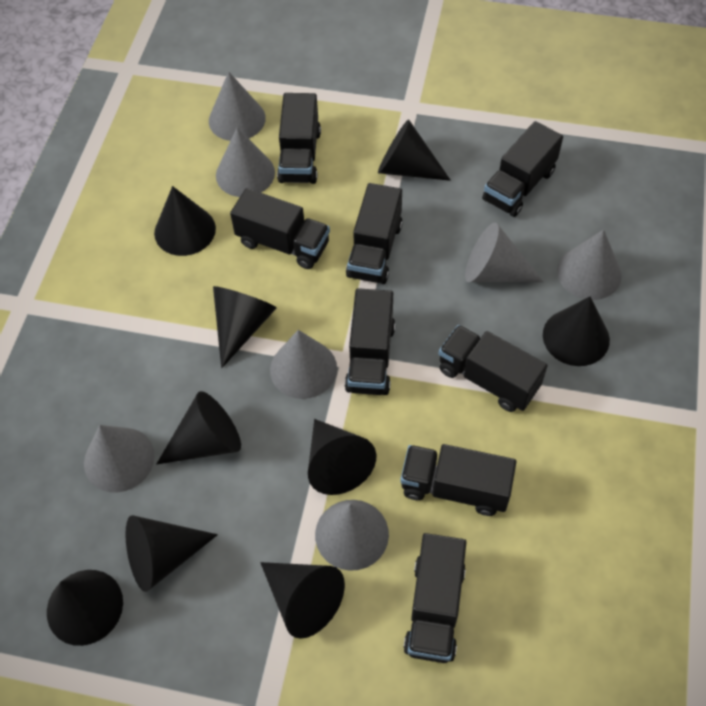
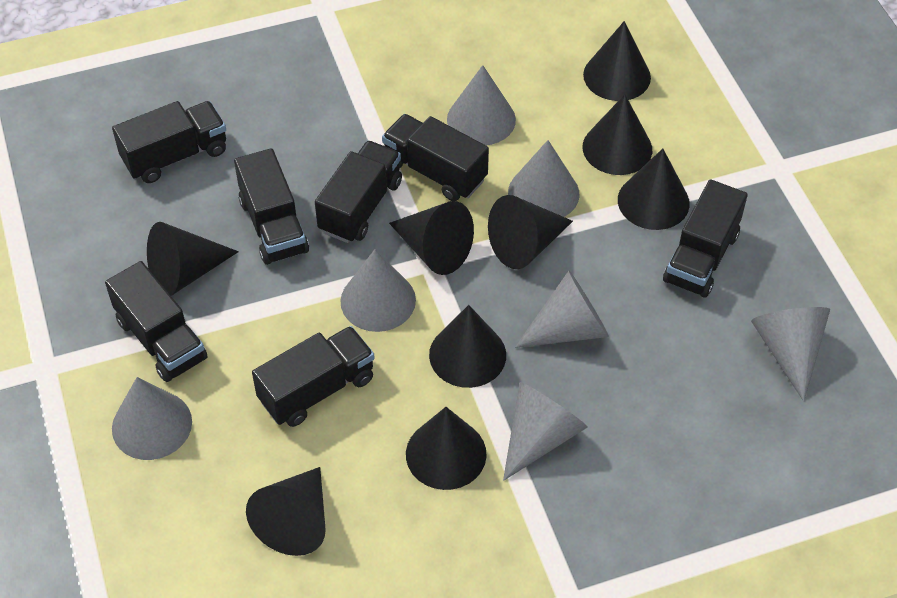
black truck: [230,188,330,269] [277,93,321,184] [345,288,395,395] [346,183,403,284] [400,444,516,516] [403,533,467,663] [439,325,548,412] [482,121,563,217] = 8 -> [105,261,207,382] [112,101,226,183] [234,148,309,265] [252,326,375,427] [315,141,402,243] [382,114,489,201] [663,179,748,298] = 7

